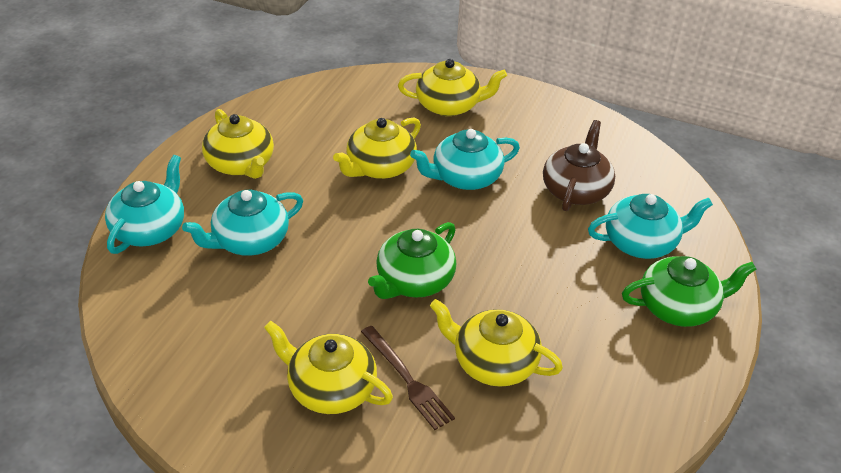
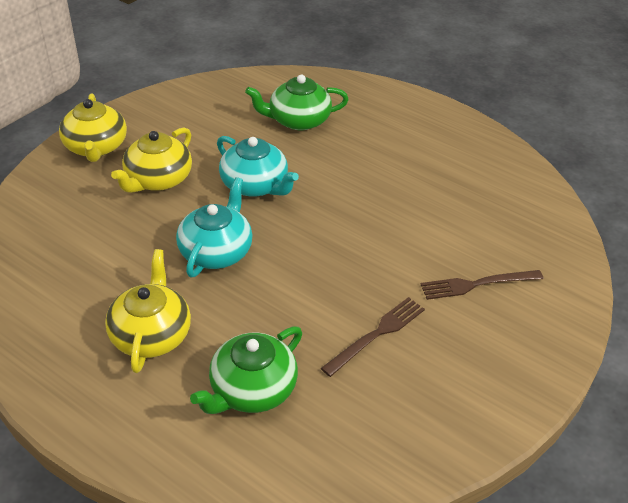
brown fork: [361,326,455,430] = 1 -> [321,297,425,377] [420,270,544,300] = 2
brown teapot: [543,120,615,211] = 1 -> none = 0
turquoise teapot: [105,155,184,254] [182,190,303,256] [410,129,520,190] [588,194,713,259] = 4 -> [176,177,252,277] [217,136,299,197] = 2
yellow teapot: [202,109,274,179] [264,321,393,414] [333,118,421,179] [398,59,507,116] [430,299,563,387] = 5 -> [59,93,127,162] [105,249,191,373] [111,127,192,193] = 3

